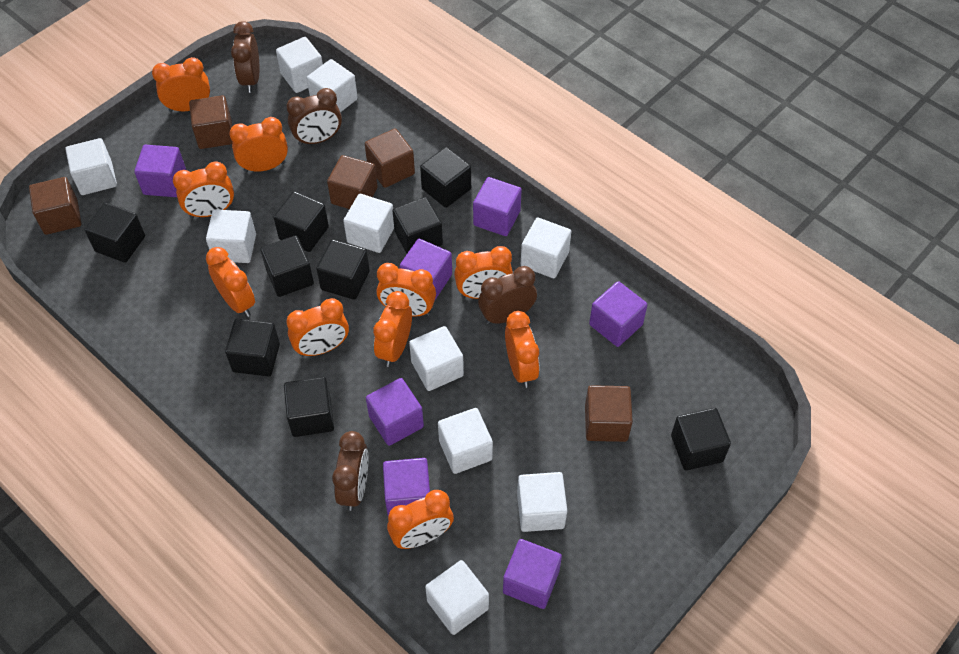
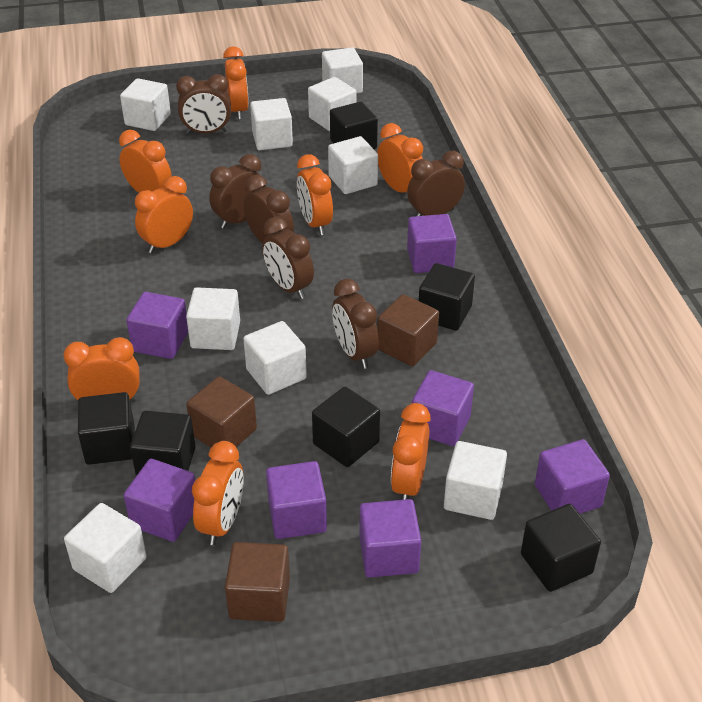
black cube: [84,203,145,263] [225,319,280,377] [261,235,314,297] [273,191,329,252] [284,377,334,437] [316,240,370,300] [392,197,443,253] [420,147,471,208] [671,408,731,471] = 9 -> [78,392,135,465] [130,411,195,476] [312,387,380,467] [330,102,378,149] [419,263,475,331] [521,504,601,592] = 6
brown clock: [231,21,259,93] [286,88,342,146] [332,431,368,511] [478,266,537,324] = 4 -> [176,74,231,134] [209,154,266,229] [244,175,294,244] [262,217,314,299] [332,279,379,369] [407,151,465,216] = 6
brown cube: [29,177,81,235] [189,95,233,149] [327,155,378,209] [365,129,415,188] [585,385,633,442] = 5 -> [186,376,257,447] [225,542,290,622] [377,294,439,366] = 3
orange clock: [152,57,210,112] [173,162,234,218] [206,247,255,317] [229,117,288,172] [286,298,349,357] [373,291,412,367] [376,263,436,317] [387,490,454,549] [454,246,513,299] [505,311,539,388] = 10 -> [63,337,140,402] [119,130,172,193] [135,176,193,253] [192,441,244,545] [223,46,249,119] [297,154,333,235] [377,123,423,193] [391,403,431,500] = 8
white cube: [65,138,117,195] [206,210,256,263] [276,37,323,93] [307,59,358,112] [343,194,394,253] [409,326,464,391] [425,560,489,635] [438,408,493,474] [517,472,567,532] [521,218,571,278] = 10 -> [64,503,147,593] [120,78,171,131] [186,287,240,350] [243,321,307,395] [250,98,293,150] [308,77,356,131] [322,47,363,94] [328,136,378,194] [444,441,507,520] = 9

